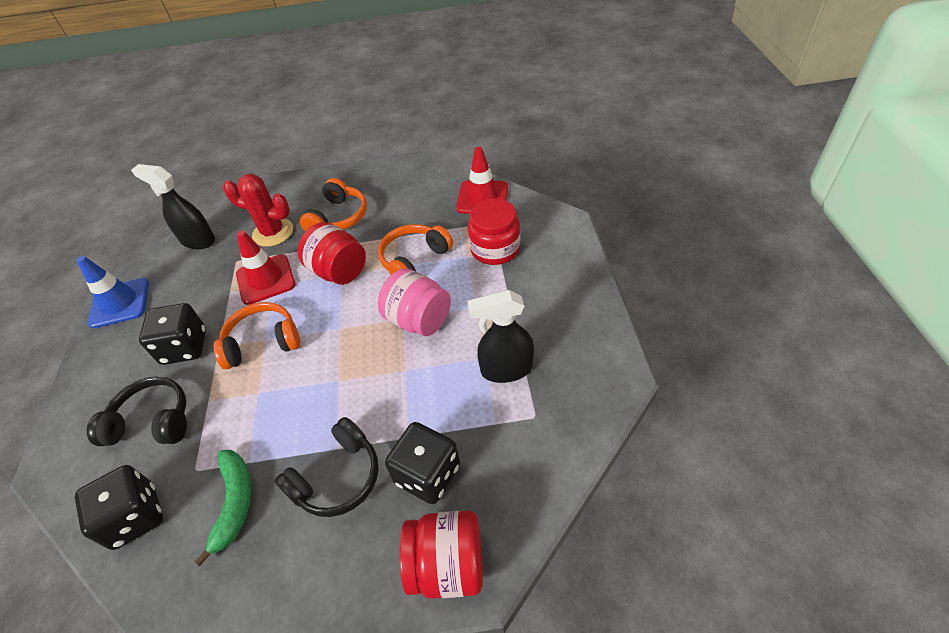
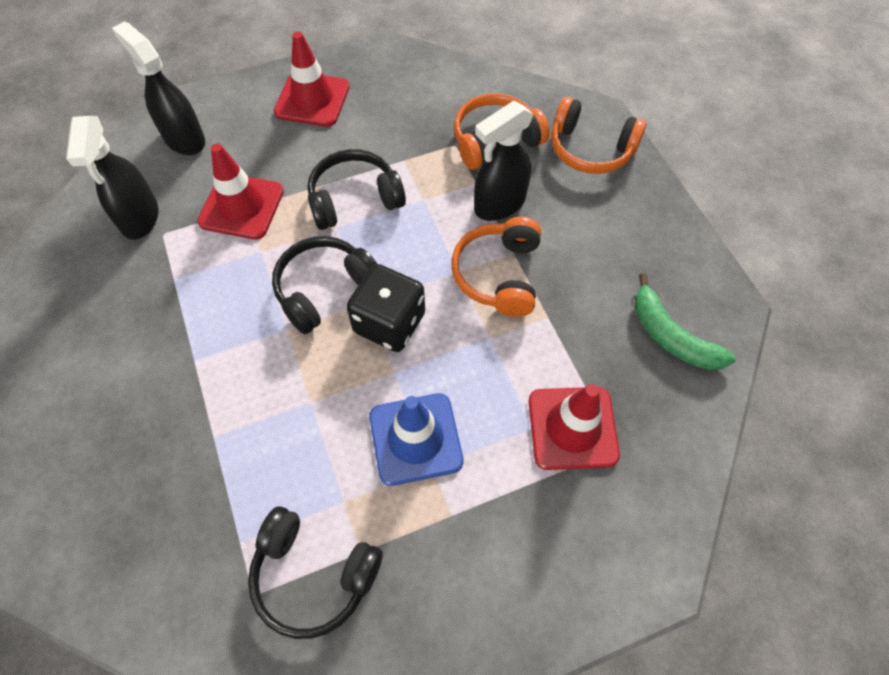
black dice: [75,465,163,550] [139,303,206,365] [385,422,460,504] = 3 -> [347,264,425,352] = 1
black headphones: [87,377,187,446] [275,417,379,517] = 2 -> [248,506,383,639] [272,236,377,334] [307,149,406,230] = 3
black spray bottle: [131,164,215,249] [467,290,534,383] = 2 -> [66,116,159,240] [112,21,205,155] [474,101,534,221] = 3
pink jar: [378,268,451,336] = 1 -> none = 0
red cactus: [223,174,293,247] = 1 -> none = 0
red jar: [298,222,366,285] [400,510,483,599] [468,198,520,265] = 3 -> none = 0
red traffic cone: [236,230,296,305] [456,147,508,214] = 2 -> [197,144,284,240] [274,31,350,127] [529,384,620,470] = 3

